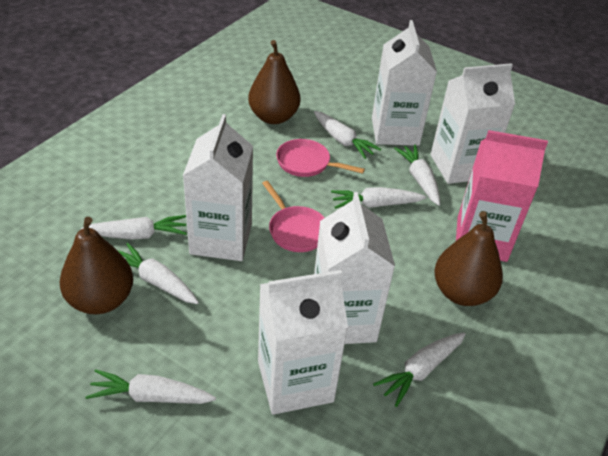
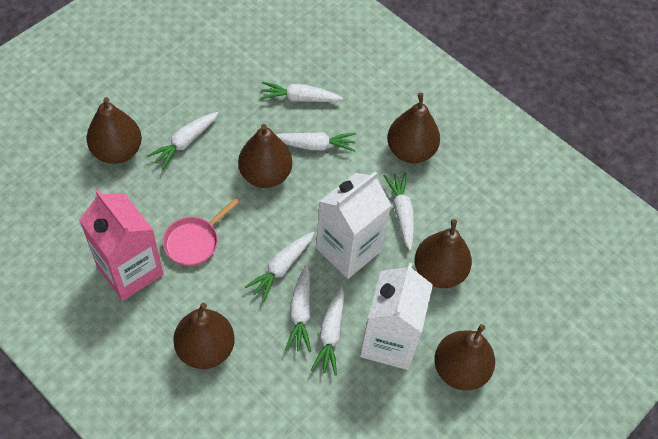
brown pear: [60,217,133,314] [248,40,300,124] [434,211,503,306] = 3 -> [86,97,142,164] [173,303,235,369] [238,124,292,188] [387,93,440,163] [415,219,472,288] [434,324,495,390] = 6
pink pan: [262,181,325,252] [276,139,365,177] = 2 -> [163,198,239,266] = 1
white carton: [183,114,253,261] [258,270,348,415] [314,192,395,344] [372,20,437,146] [430,63,515,184] = 5 -> [316,171,391,279] [360,263,433,370] = 2

